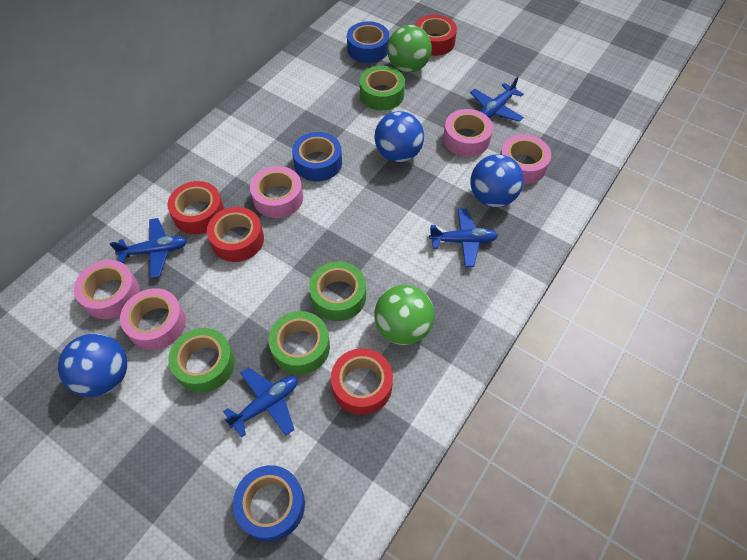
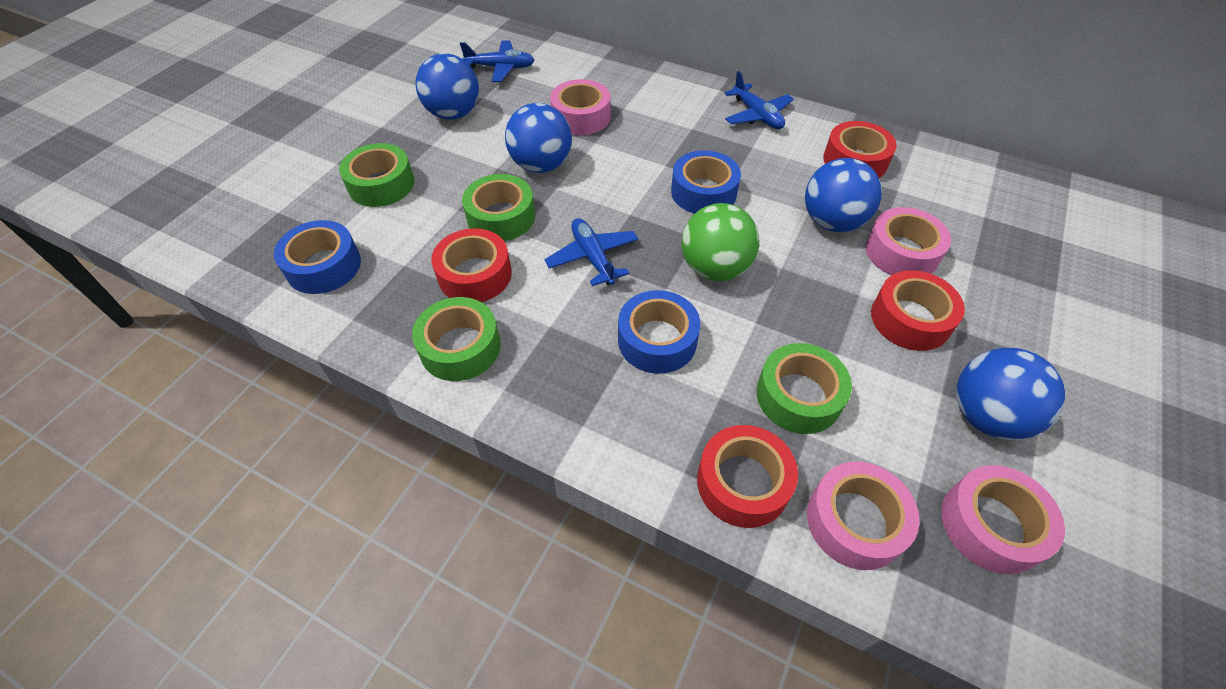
blue ball: [58,333,127,397] [374,111,424,162] [470,154,524,207] = 3 -> [416,53,479,120] [505,103,572,173] [805,158,882,232] [956,348,1065,440] = 4
blue plane: [110,218,187,278] [223,367,298,438] [429,208,498,267] [470,77,524,122] = 4 -> [460,41,534,82] [545,218,638,286] [724,71,794,129] = 3
green ball: [374,285,434,345] [387,25,432,73] = 2 -> [682,203,759,281] = 1
pink tape: [74,260,140,319] [120,288,186,350] [250,166,303,218] [443,109,493,157] [500,134,551,184] = 5 -> [550,79,611,135] [807,462,920,570] [866,207,951,275] [941,465,1065,574] = 4

